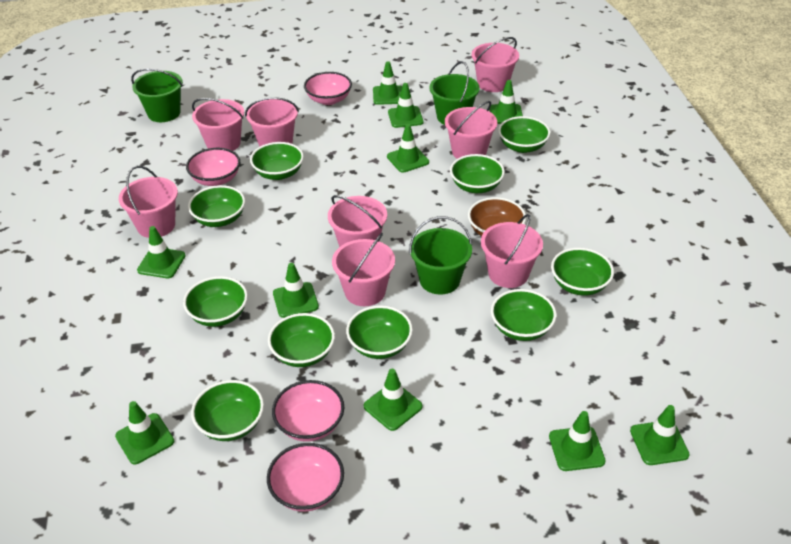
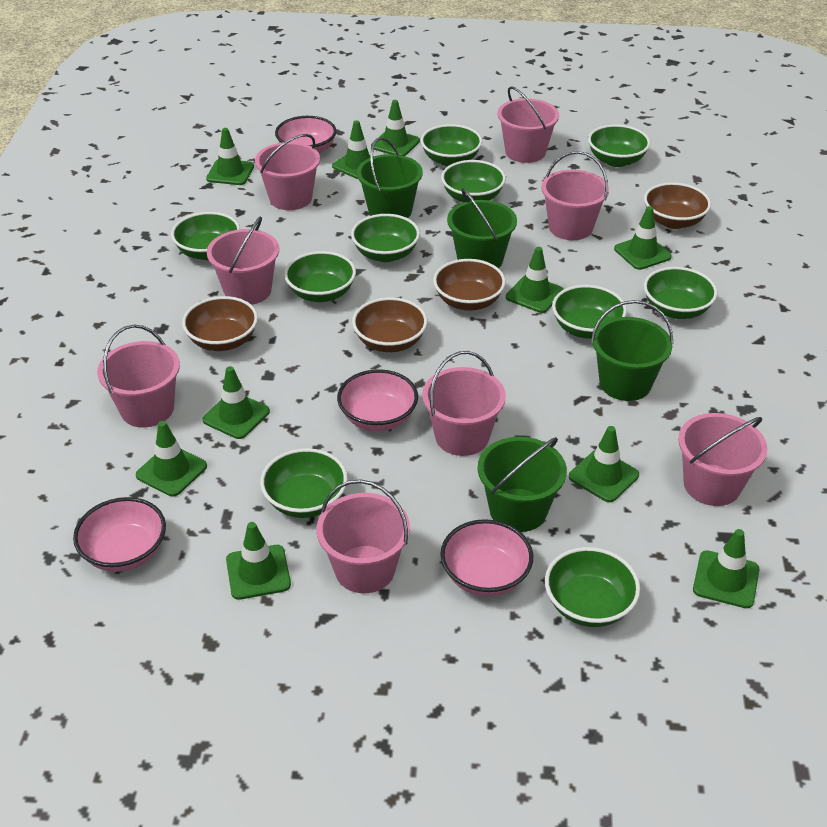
brown bowl: [468,197,526,236] = 1 -> [182,296,258,351] [352,297,427,352] [433,259,506,310] [644,182,711,229] = 4
green bucket: [131,68,183,122] [409,216,472,295] [429,61,479,125] = 3 -> [357,137,423,218] [447,188,517,268] [478,437,567,532] [591,300,673,401] = 4

